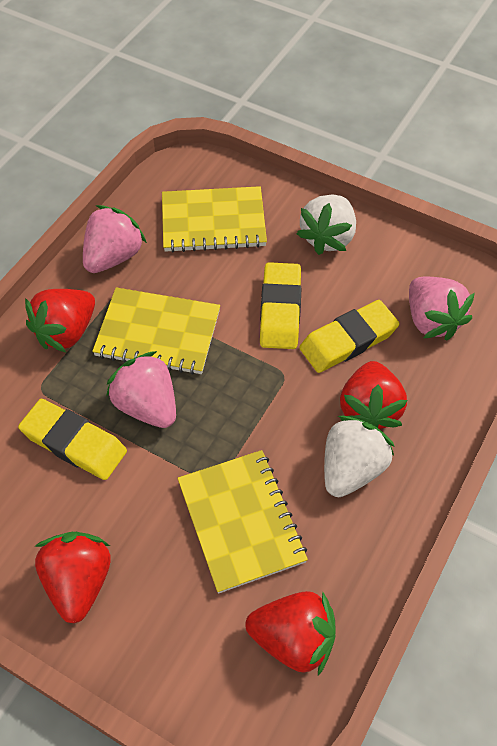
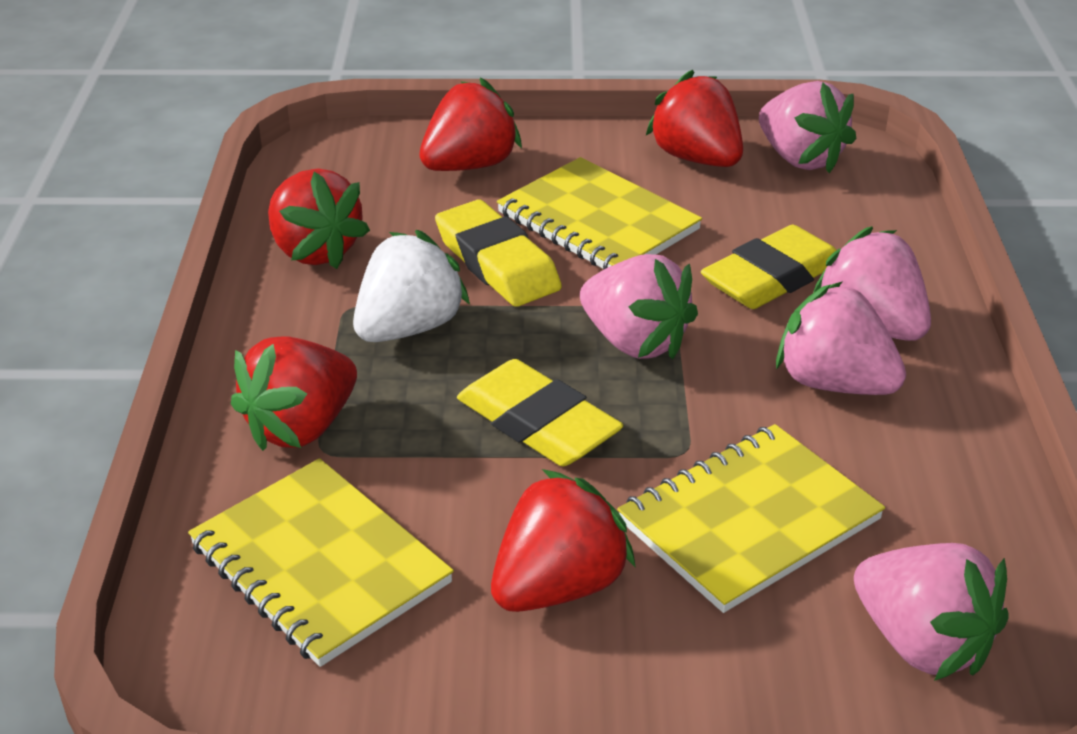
pink strawberry: [83,205,147,273] [106,351,176,428] [409,277,475,340] = 3 -> [580,254,698,359] [759,81,856,173] [776,281,906,395] [813,226,931,341] [854,543,1009,681] = 5
red strawberry: [25,289,95,353] [34,532,111,623] [245,591,336,675] [340,361,408,429] = 4 -> [231,337,357,451] [268,168,370,269] [419,77,522,171] [491,469,636,612] [646,70,743,167] = 5
white strawberry: [297,195,356,255] [324,416,395,497] = 2 -> [353,230,470,342] = 1

